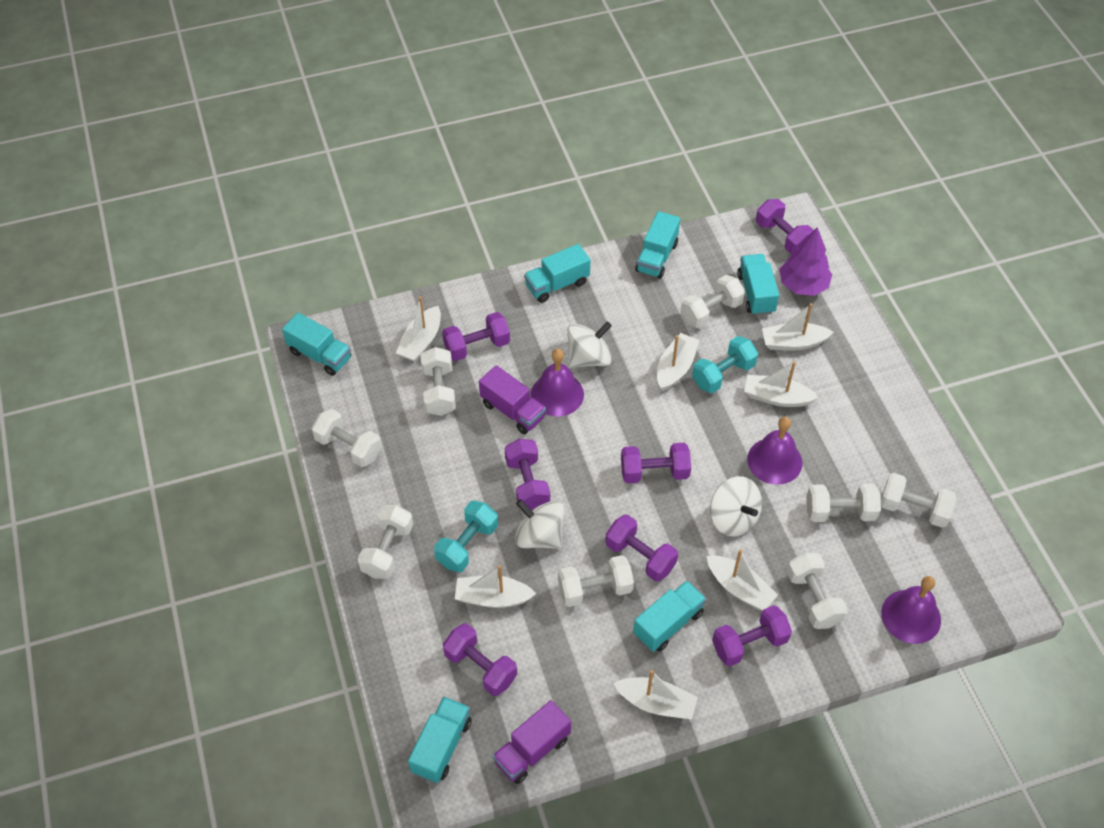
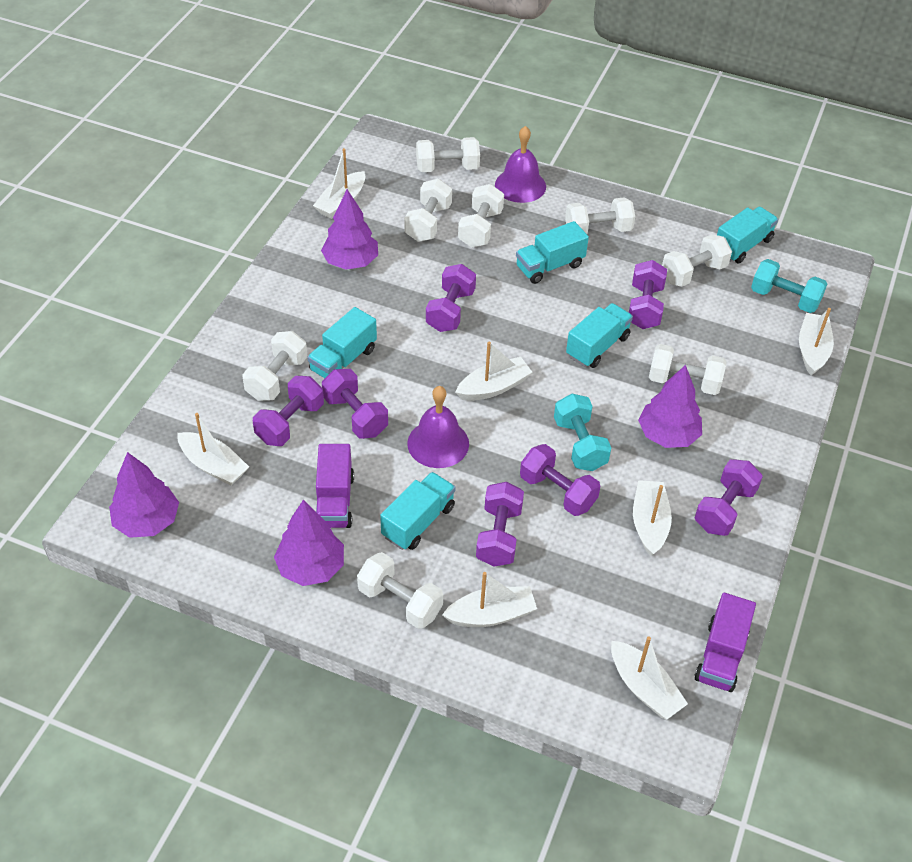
purple bell: [531,349,584,417] [747,417,802,485] [881,576,941,644] = 3 -> [407,386,469,468] [495,126,546,203] = 2
purple tree: [779,227,832,296] = 1 -> [109,452,179,538] [274,500,344,586] [321,189,378,270] [638,365,702,448] = 4
turquoise truck: [282,313,351,376] [408,697,472,783] [524,244,591,303] [633,581,706,652] [635,211,680,279] [737,254,779,316] = 6 -> [308,307,377,378] [380,472,455,550] [516,221,589,284] [566,303,633,368] [717,207,778,264] = 5
white spinning top: [515,499,564,549] [567,322,612,368] [710,476,762,536] = 3 -> none = 0

